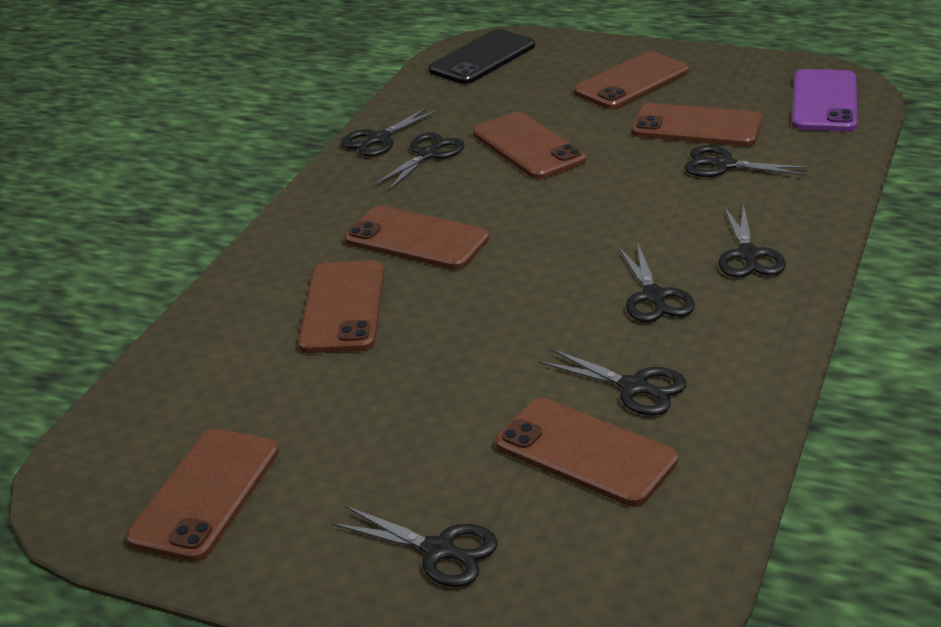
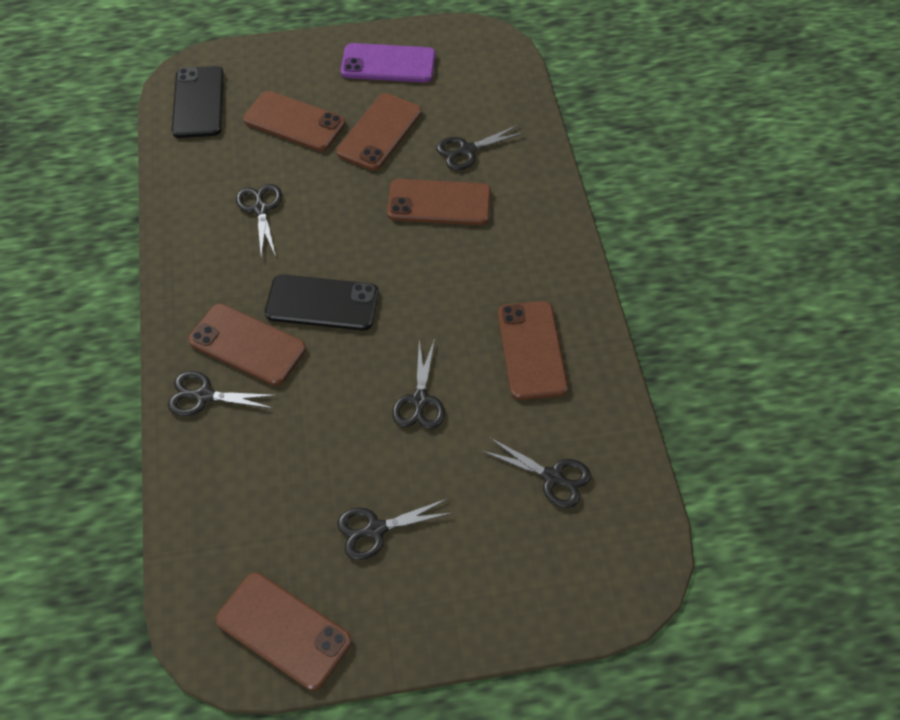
black phone: [428,29,535,84] = 1 -> [172,66,224,138] [265,274,379,330] = 2
black scissors: [332,506,498,587] [341,106,440,157] [373,132,464,191] [539,348,686,416] [618,242,695,322] [684,145,810,177] [718,204,786,277] = 7 -> [168,371,277,416] [236,184,282,257] [337,499,452,560] [392,340,445,429] [436,125,525,170] [481,437,591,508] = 6
brown phone: [126,429,279,562] [298,260,384,353] [344,206,490,270] [473,112,586,179] [496,398,678,506] [574,51,689,109] [631,103,762,146] = 7 -> [188,304,306,386] [216,573,351,690] [243,91,345,151] [336,93,422,171] [387,179,491,225] [498,301,568,400] = 6

